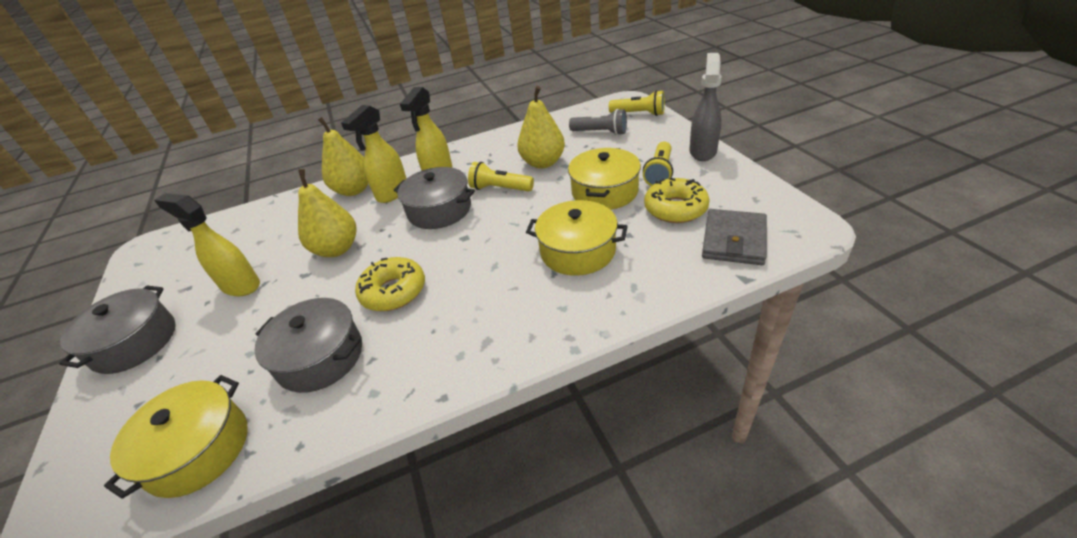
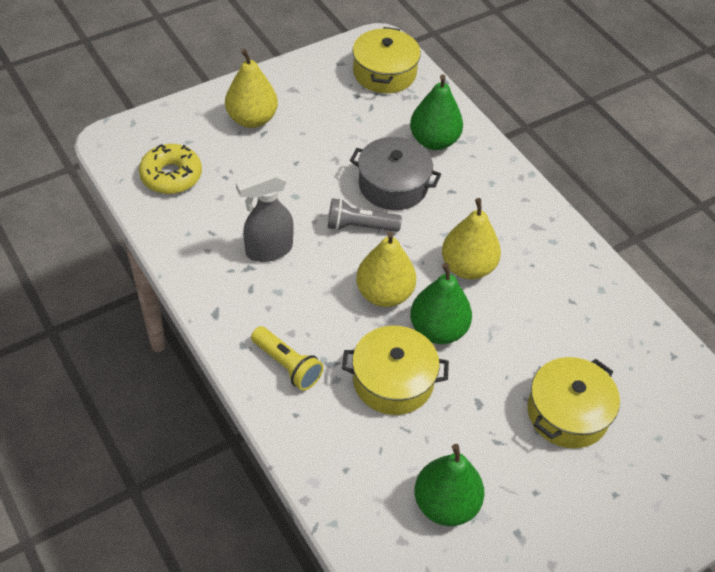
green pear: none = 0 -> [410,75,463,150] [410,263,472,344] [415,444,484,526] = 3
grey pot: [59,286,176,374] [254,298,362,393] [394,167,475,229] = 3 -> [350,137,441,210] = 1
grey wallet: [702,209,767,265] = 1 -> none = 0
yellow donut: [355,257,425,311] [644,177,710,223] = 2 -> [139,144,202,194] = 1
yellow flashlight: [468,162,534,191] [609,90,665,116] [643,141,673,186] = 3 -> [251,326,324,391] = 1
yellow spray bottle: [154,193,260,296] [341,105,407,203] [400,87,452,171] = 3 -> none = 0

